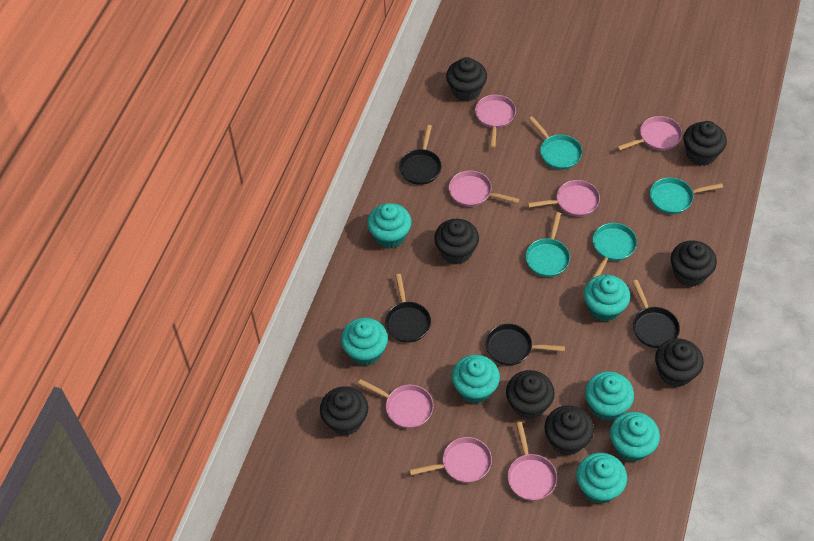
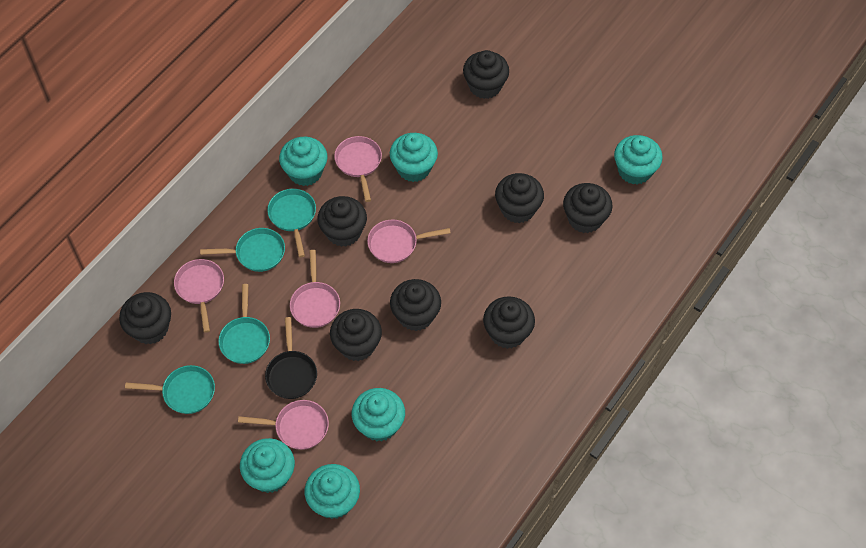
black pan: [385,274,431,343] [399,125,442,185] [485,324,565,365] [632,280,680,348] = 4 -> [265,317,317,399] = 1
pink pan: [358,379,434,428] [409,437,492,483] [449,170,520,207] [475,95,516,148] [507,422,557,501] [528,180,600,217] [617,116,682,151] = 7 -> [174,259,224,333] [238,400,329,450] [290,250,340,328] [334,136,382,202] [367,219,451,263] = 5
turquoise cupcake: [341,318,388,366] [367,203,411,248] [452,355,500,403] [576,453,627,504] [584,275,630,322] [585,371,634,421] [610,412,660,462] = 7 -> [240,438,295,493] [279,137,327,186] [305,464,360,519] [352,388,405,442] [390,133,438,182] [614,135,663,185] = 6

